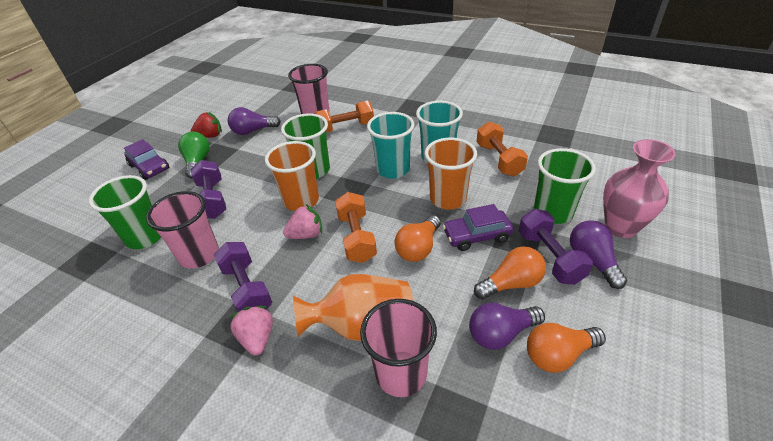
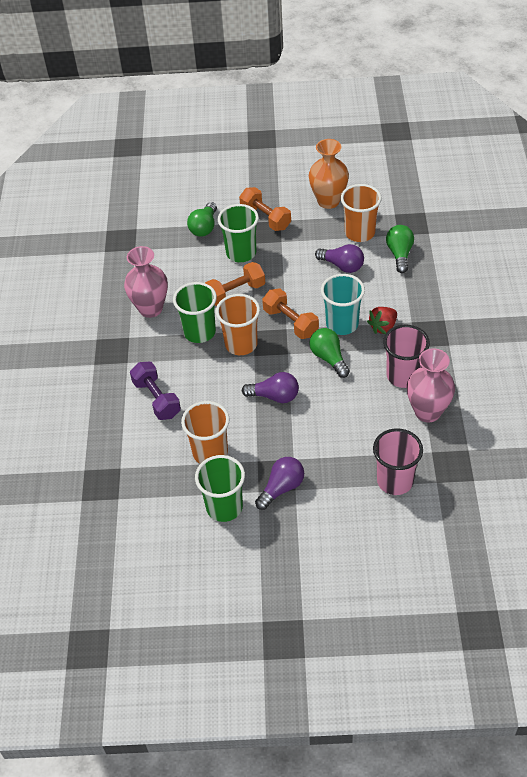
green light bulb: [178,132,210,179] = 1 -> [187,202,217,237] [309,328,350,378] [386,225,414,273] = 3
orange cup: [265,141,319,211] [425,138,477,210] = 2 -> [181,401,230,464] [216,294,260,355] [341,184,382,242] = 3
orange light bulb: [395,215,441,262] [474,247,546,299] [527,323,606,373] = 3 -> none = 0
pink cup: [146,191,219,269] [288,64,329,114] [360,299,437,397] = 3 -> [373,428,423,495] [383,325,430,388] = 2
pink strawberry: [229,306,273,356] [283,204,322,239] = 2 -> none = 0
pink vase: [603,139,676,238] = 1 -> [124,246,168,318] [407,348,455,422] = 2
purple car: [124,139,169,180] [443,204,513,251] = 2 -> none = 0
purple dumbbell: [191,160,226,219] [214,242,272,312] [519,209,593,285] = 3 -> [130,362,181,420] = 1
turquoise cup: [367,112,414,179] [416,101,463,163] = 2 -> [321,274,365,335] = 1

